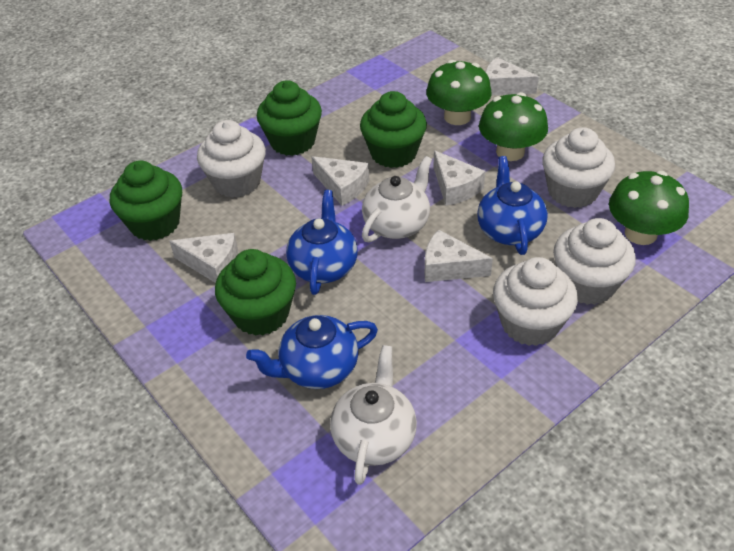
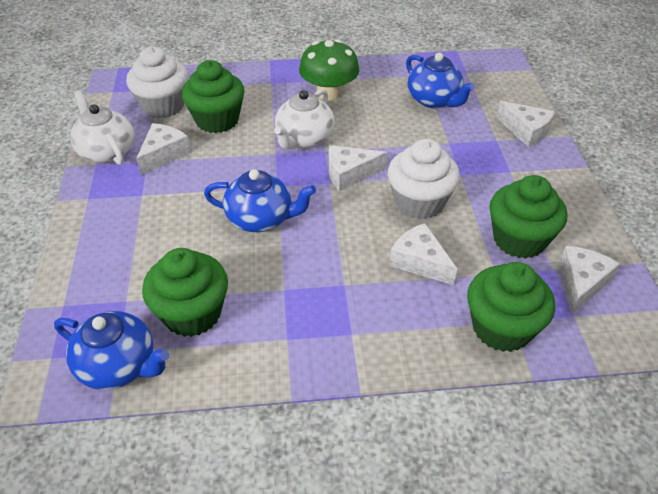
green mushroom: [426,60,492,125] [479,92,548,161] [609,171,689,245] = 3 -> [299,39,360,101] = 1
white cupcake: [197,120,266,198] [493,257,578,346] [542,127,615,208] [553,218,636,305] = 4 -> [126,46,188,118] [388,139,460,219] = 2

